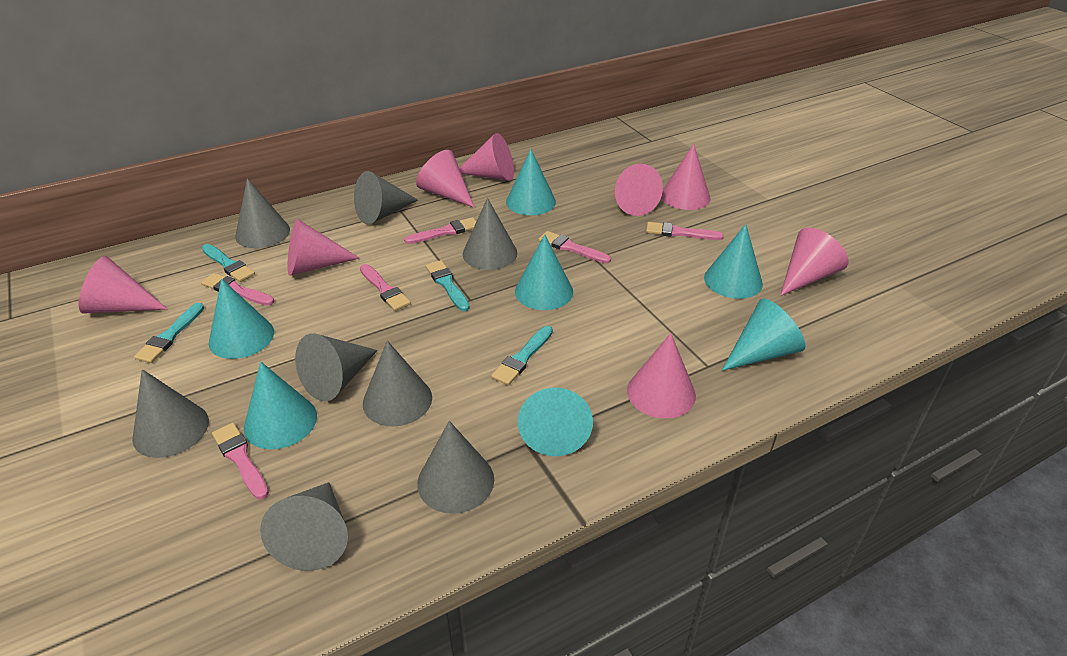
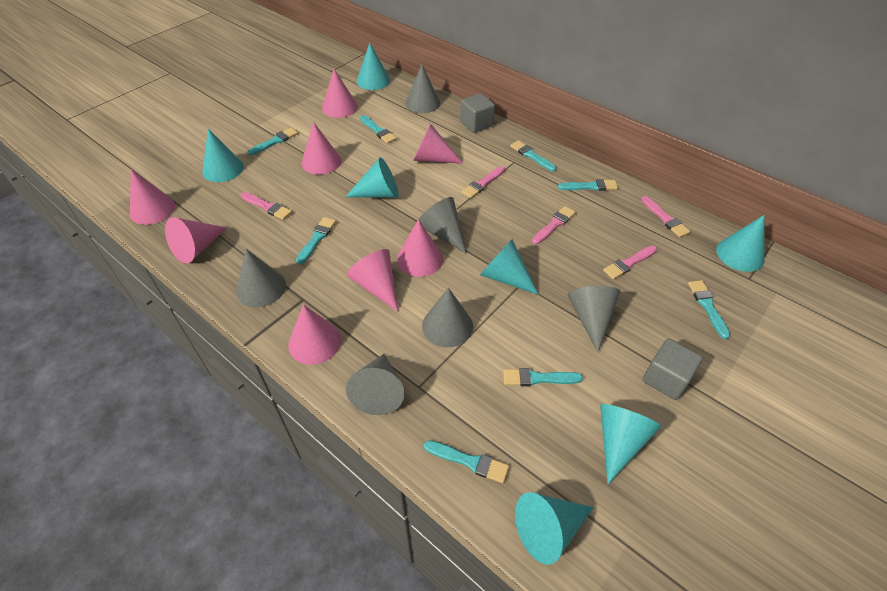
grey cone: [132,369,209,458] [235,178,290,248] [260,482,348,571] [295,333,378,401] [354,171,418,224] [363,340,432,426] [417,421,494,514] [463,198,517,270] = 8 -> [236,249,286,307] [346,354,404,415] [405,65,440,113] [419,197,466,253] [422,288,473,347] [568,286,621,352] = 6
grey cube: none = 0 -> [460,93,495,133] [643,339,703,400] = 2
pink brush: [201,273,274,305] [212,423,269,499] [360,264,411,311] [404,217,477,244] [538,231,611,263] [646,222,724,240] = 6 -> [241,192,292,220] [461,166,505,198] [532,206,576,244] [603,246,657,279] [641,196,690,237] = 5
turquoise brush: [134,303,204,363] [202,244,255,282] [426,260,470,311] [491,326,553,385] = 4 -> [247,128,298,155] [296,217,336,264] [360,115,397,144] [424,440,509,483] [503,368,583,386] [510,140,556,171] [558,179,618,191] [688,280,730,339] = 8

